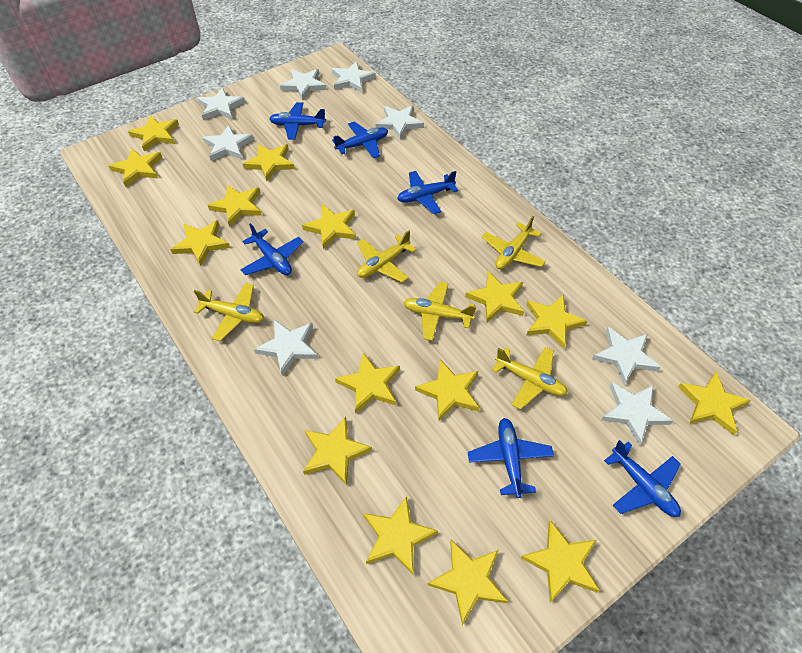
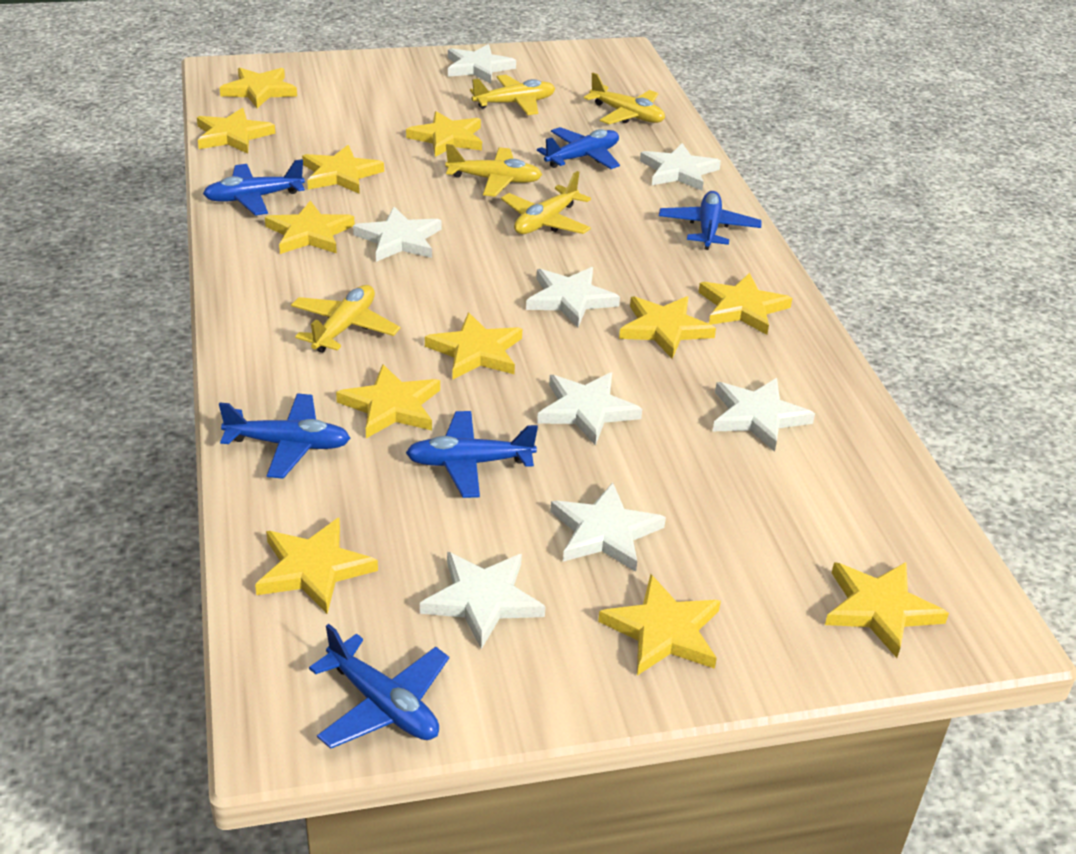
yellow star: [109,148,162,187] [128,116,179,151] [170,220,230,266] [208,185,262,227] [243,144,295,181] [302,204,356,249] [303,416,372,486] [335,353,400,414] [363,496,438,576] [415,360,480,421] [428,540,508,625] [465,271,524,322] [521,520,600,603] [526,295,587,349] [678,372,751,435] = 15 -> [197,108,275,154] [219,68,297,108] [255,518,378,614] [265,201,355,254] [302,145,384,194] [336,364,440,438] [406,111,482,157] [425,313,522,380] [598,574,721,676] [619,296,716,359] [698,273,792,335] [825,562,949,658] = 12

